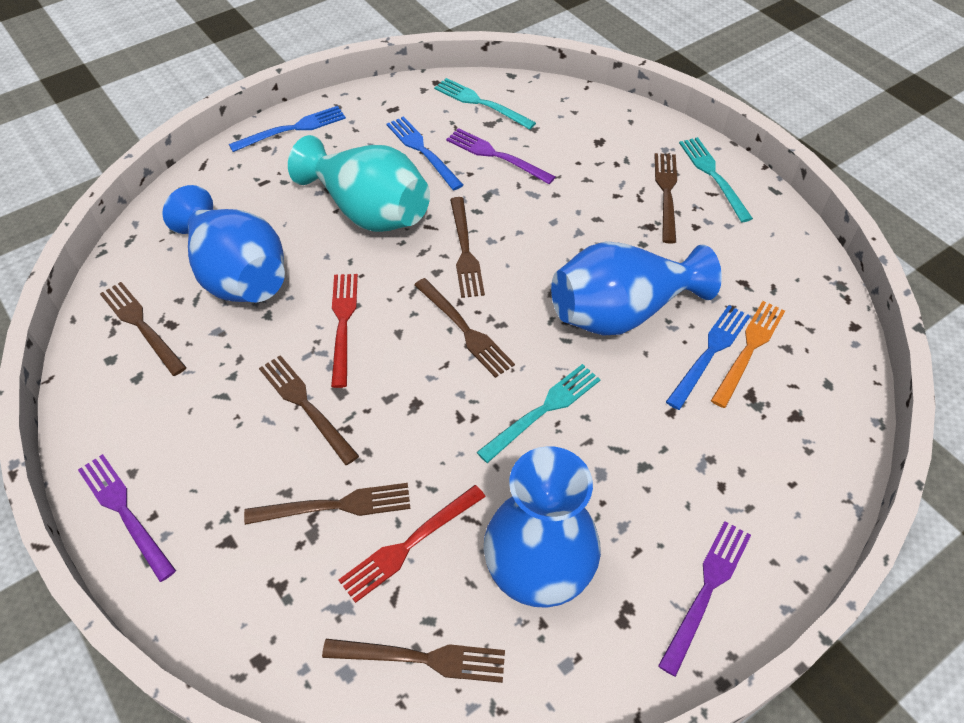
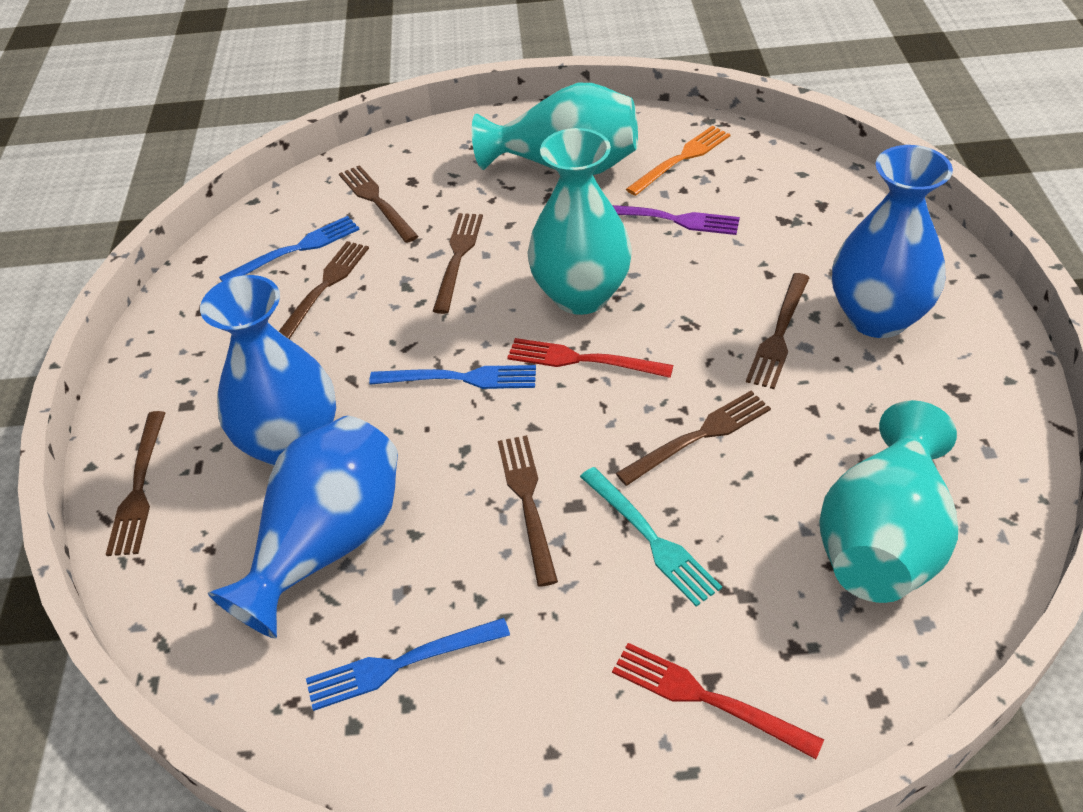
purple fork: [78,454,176,582] [446,128,555,184] [658,521,751,677] = 3 -> [612,205,740,235] = 1
turquoise fork: [434,78,536,130] [477,364,601,463] [679,137,753,222] = 3 -> [580,467,722,607] = 1
turquoise vase: [288,135,430,232] = 1 -> [472,83,638,175] [527,128,632,315] [819,400,958,603] = 3

